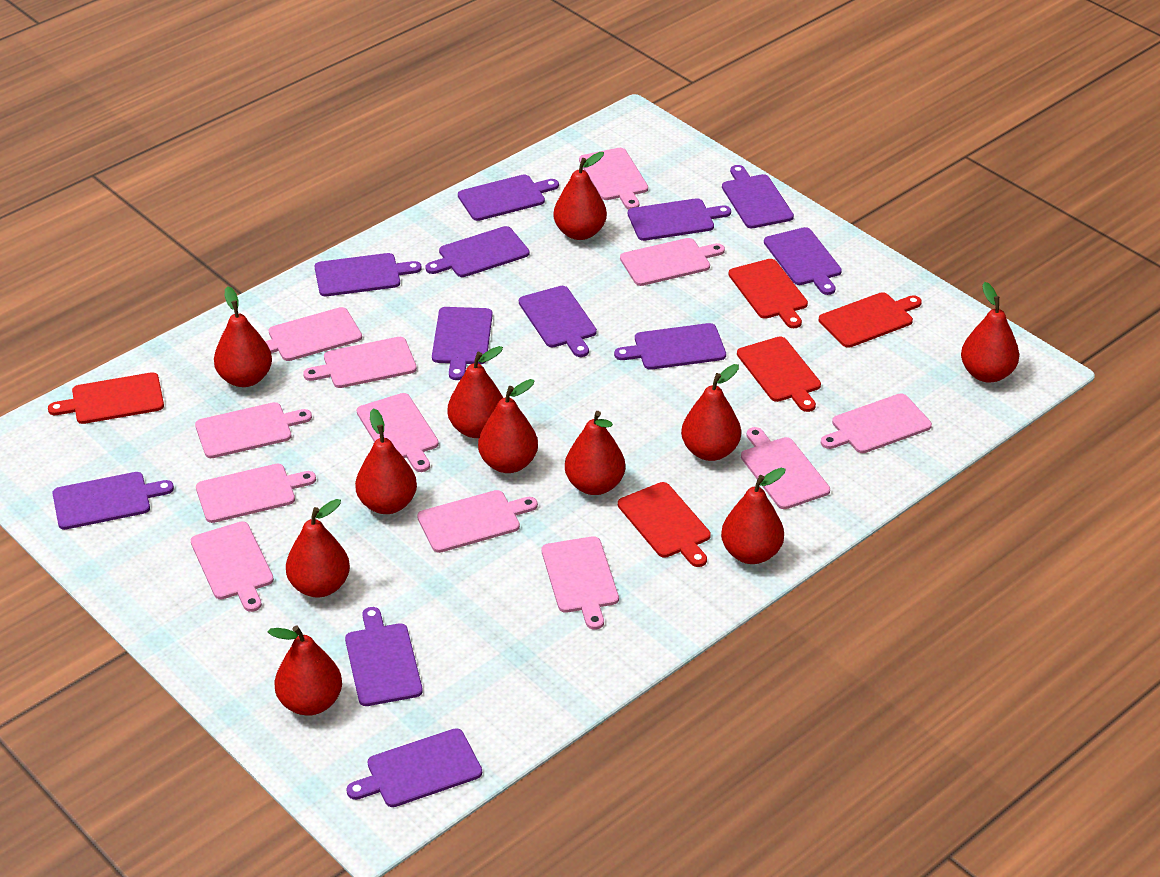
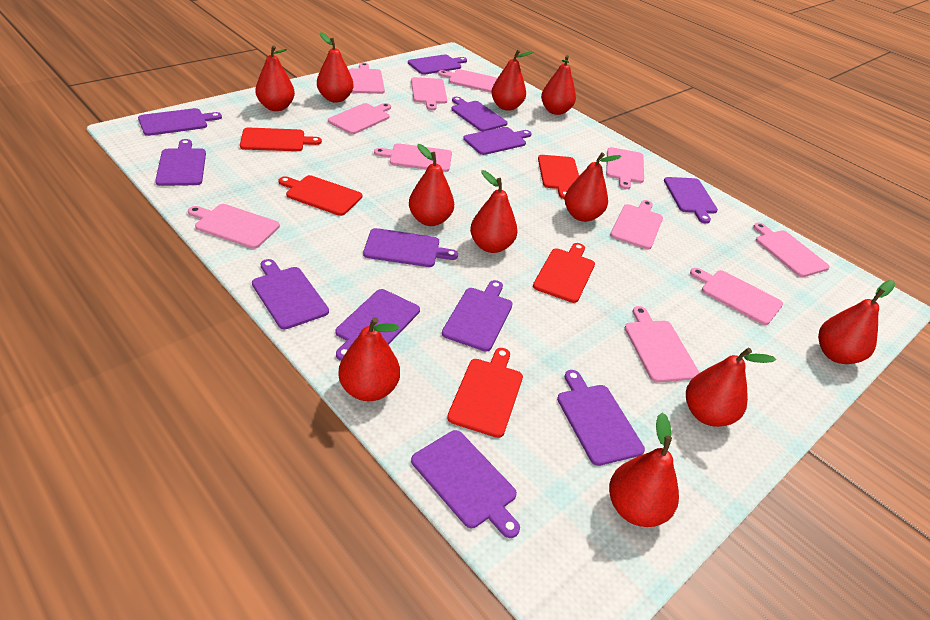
pink cutting board: [191,522,274,612] [195,402,312,458] [196,464,316,523] [265,307,362,361] [303,337,417,388] [357,393,439,472] [417,490,538,553] [542,536,619,630] [579,148,648,209] [620,238,725,286] [741,427,830,509] [821,393,932,453] = 12 -> [188,204,280,249] [328,103,391,134] [349,62,385,94] [374,143,452,172] [411,77,447,110] [438,69,497,92] [606,147,644,189] [610,200,663,249] [625,306,700,383] [690,268,783,325] [753,223,830,277] = 11

